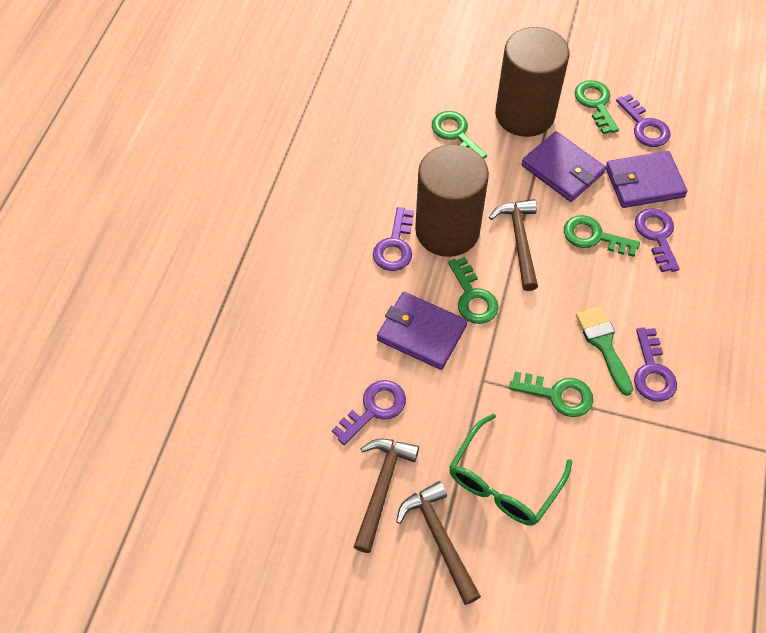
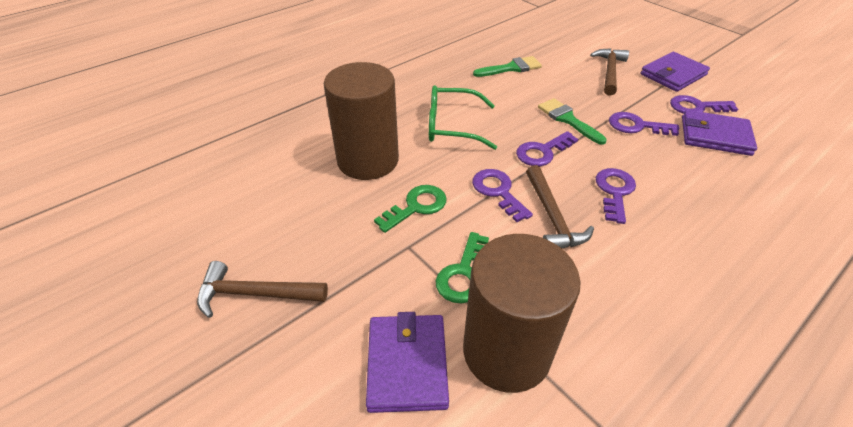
green brush: [576,306,633,396] = 1 -> [473,56,542,77] [538,98,607,145] = 2
green key: [432,111,487,159] [448,257,499,324] [509,372,593,417] [564,215,640,257] [575,80,619,134] = 5 -> [374,185,447,233] [435,232,489,304] = 2

